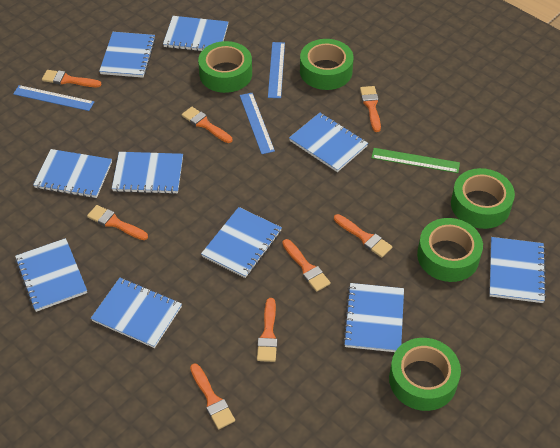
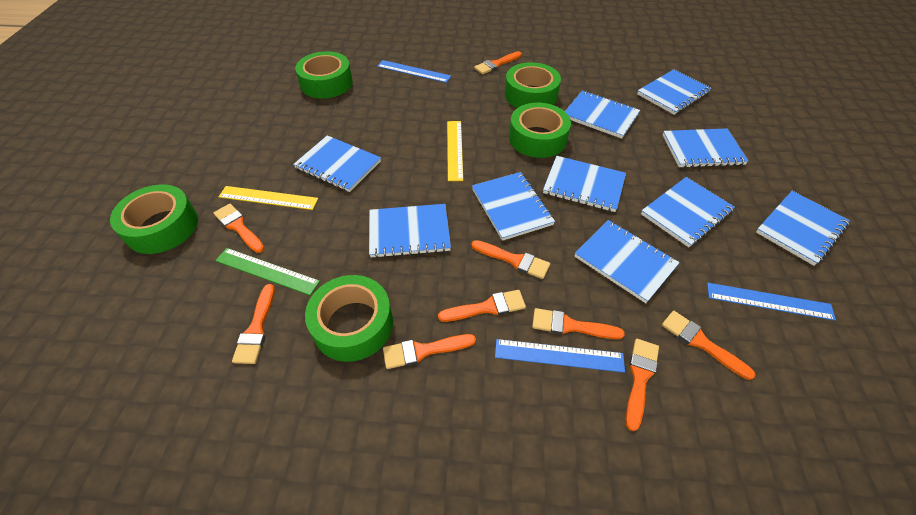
orange brush: [42,70,102,87] [87,205,148,240] [182,107,232,143] [190,363,235,429] [257,298,278,362] [282,239,331,292] [334,214,392,258] [360,86,381,132] = 8 -> [214,204,265,253] [232,284,275,364] [383,334,476,369] [438,290,526,322] [471,240,550,279] [474,51,522,74] [532,308,625,339] [626,339,659,431] [662,311,755,380] = 9
yellow ruler: none = 0 -> [219,186,318,210] [447,121,463,181] = 2

